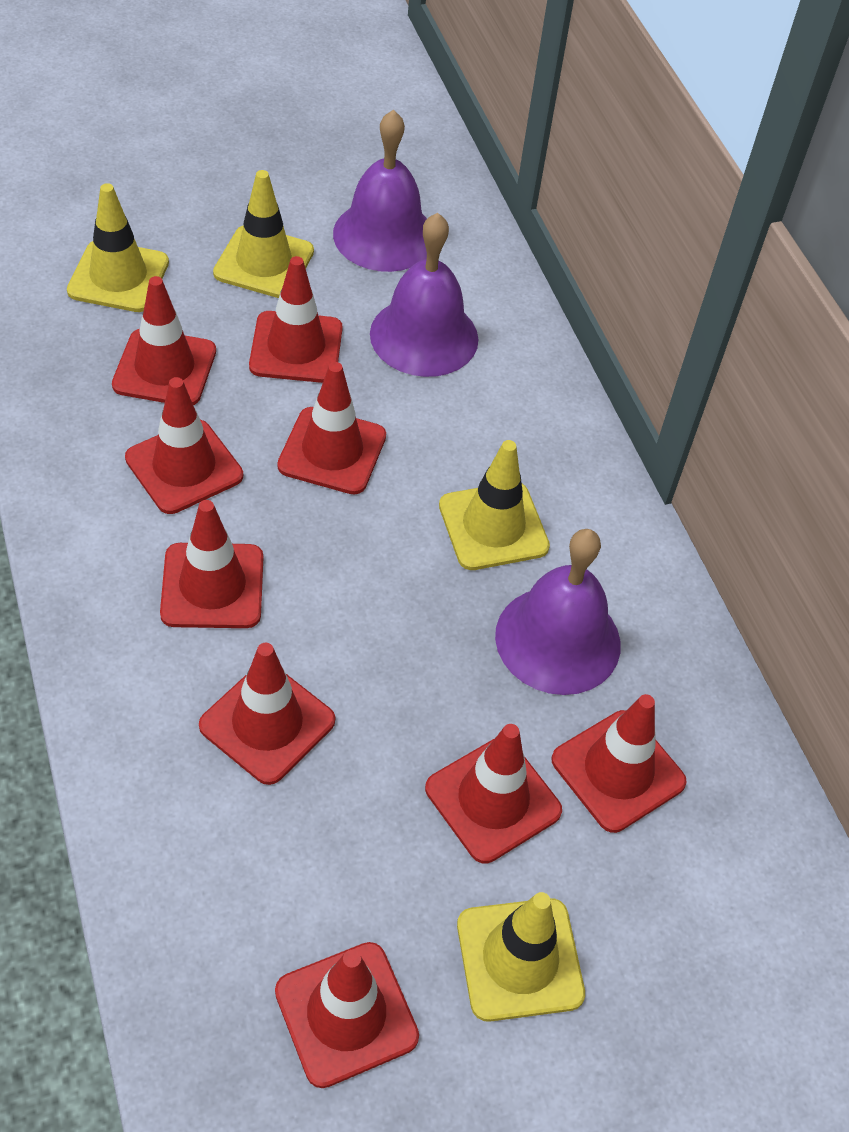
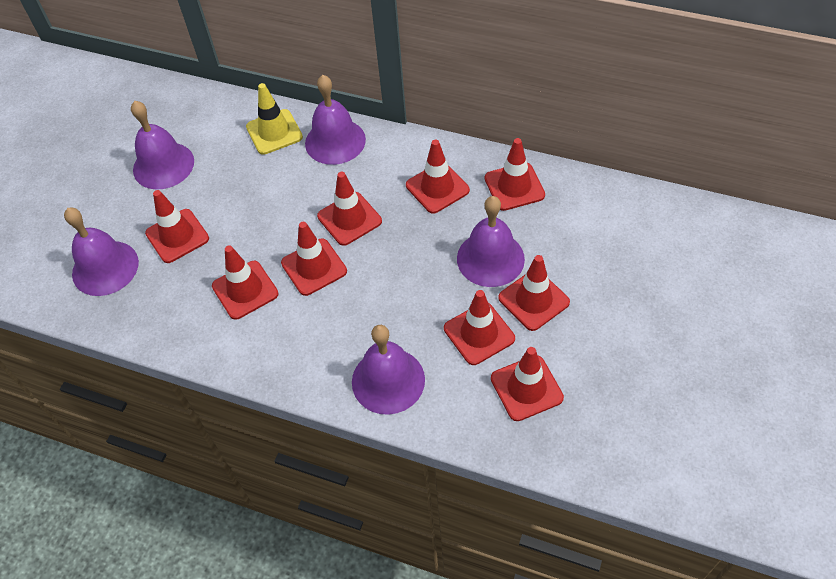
purple bell: [333,110,427,272] [370,213,479,377] [495,529,620,695] = 3 -> [64,207,139,296] [131,101,194,190] [305,75,366,165] [352,325,425,415] [457,196,525,287] = 5
yellow traffic cone: [67,183,169,312] [213,170,314,298] [439,440,550,570] [457,892,585,1022] = 4 -> [246,83,303,155] = 1

